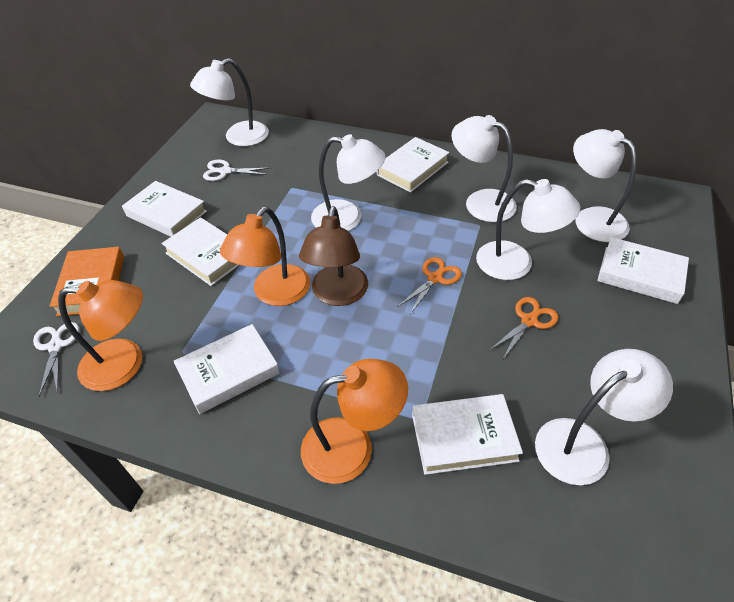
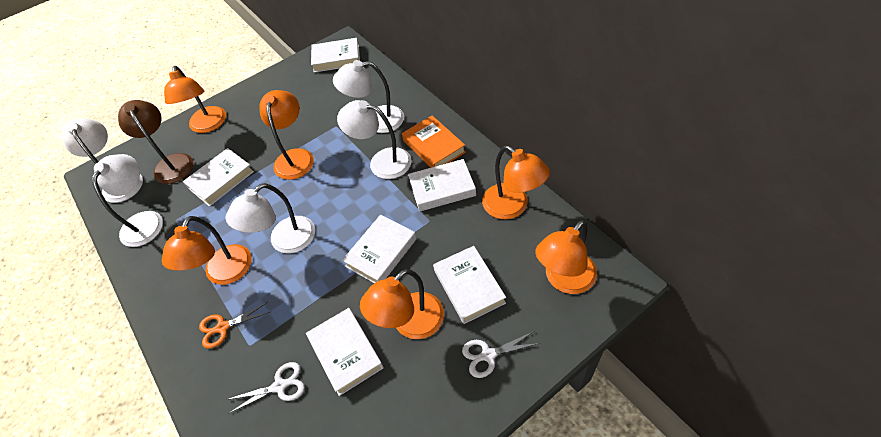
orange lamp: [58,280,143,391] [220,207,310,306] [301,359,408,484] = 3 -> [162,216,252,285] [164,66,226,133] [259,90,314,180] [360,269,444,339] [482,145,550,219] [535,220,597,294] = 6
orange scissors: [397,257,462,314] [490,297,559,359] = 2 -> [199,302,270,349] = 1
white lamp: [190,58,269,146] [311,134,386,231] [452,115,517,222] [476,179,580,280] [535,349,673,485] [573,129,637,242] = 6 -> [62,118,143,203] [92,154,163,247] [226,183,315,253] [333,60,404,133] [337,100,412,179] = 5

